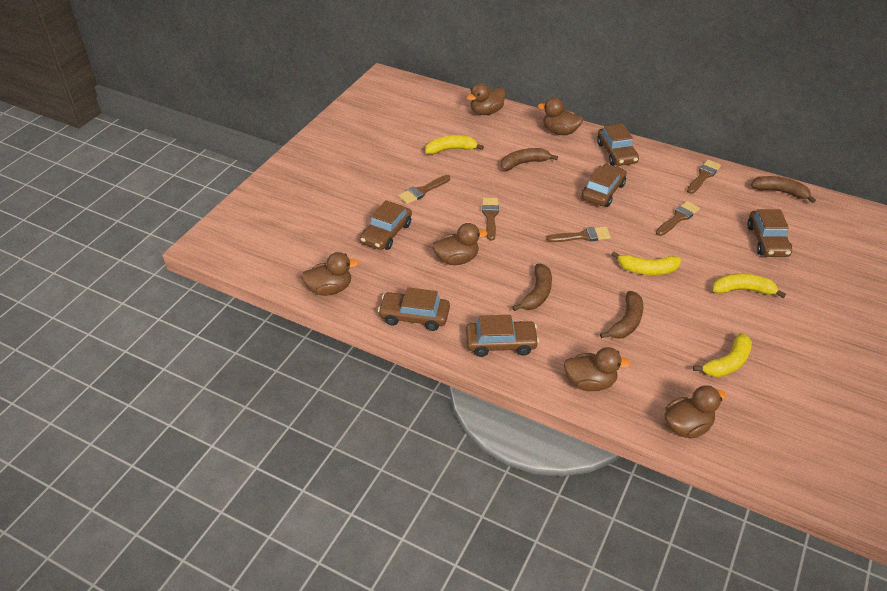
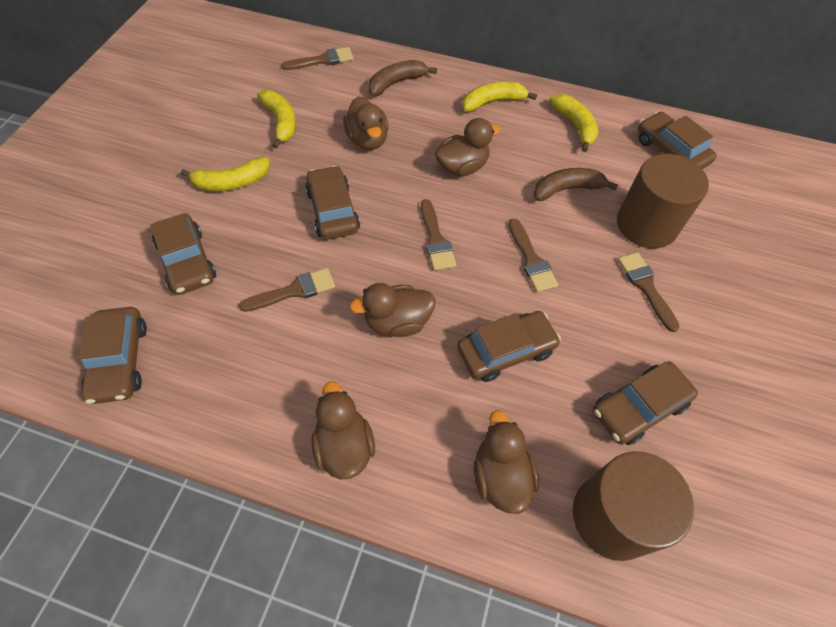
brown banana: [501,148,558,170] [512,263,552,311] [600,291,644,339] [751,176,816,203] = 4 -> [368,60,437,96] [533,168,618,201] = 2
brown cylinder: none = 0 -> [573,451,694,561] [617,154,709,249] = 2
brown duck: [301,252,359,296] [432,223,487,265] [467,83,505,115] [538,98,583,135] [564,347,631,391] [664,385,727,439] = 6 -> [311,382,375,479] [343,96,389,150] [349,283,436,337] [435,118,501,176] [474,410,539,514] = 5

